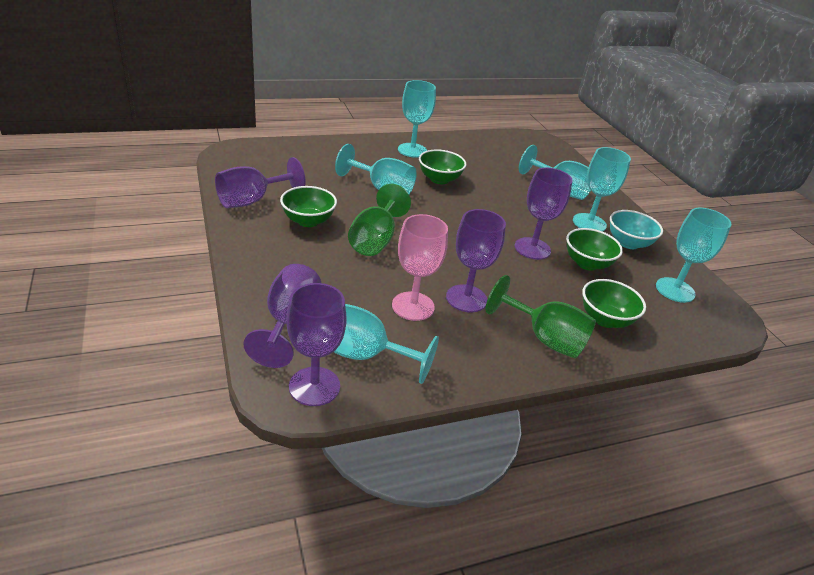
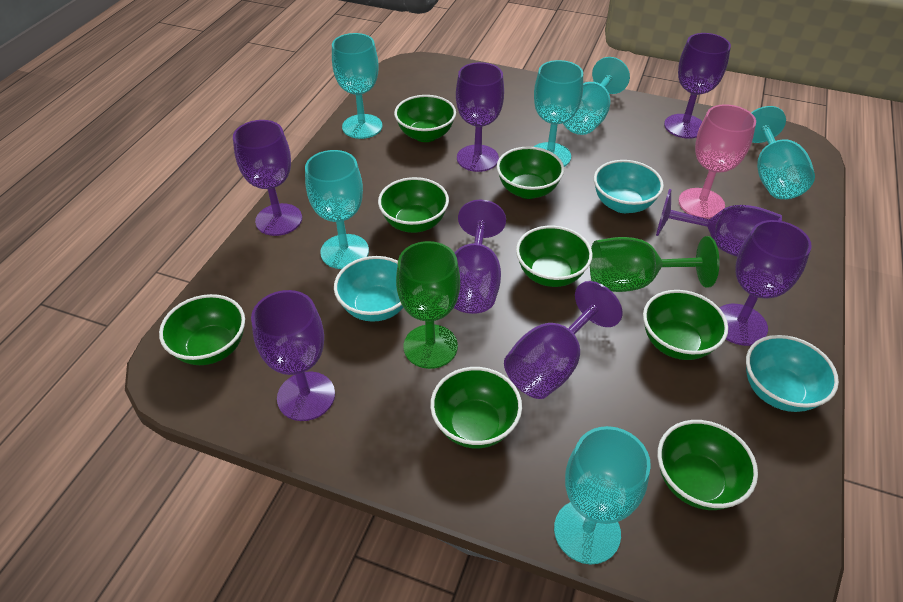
green bowl: [280,186,337,227] [419,149,467,184] [566,228,623,271] [582,279,646,328] = 4 -> [159,294,245,365] [378,177,449,233] [394,95,456,142] [430,367,522,448] [497,146,564,199] [516,226,593,287] [643,290,728,360] [658,420,758,510] = 8
purple goblet: [215,157,306,208] [243,264,321,368] [287,283,347,406] [446,209,506,312] [515,168,573,260] = 5 -> [233,120,302,236] [251,290,335,421] [454,200,506,314] [456,62,504,172] [504,281,622,399] [656,189,782,257] [664,33,731,139] [719,220,812,346] = 8
turquoise bowl: [610,210,663,249] = 1 -> [334,256,403,322] [594,160,664,213] [746,335,839,412] = 3

